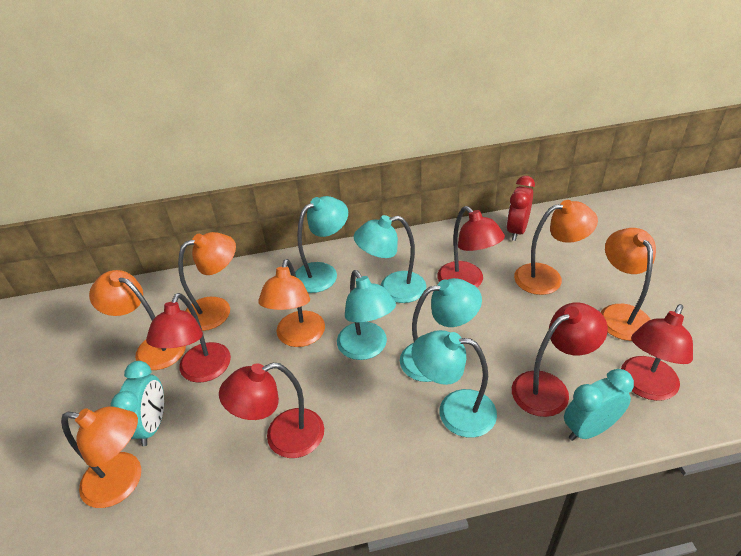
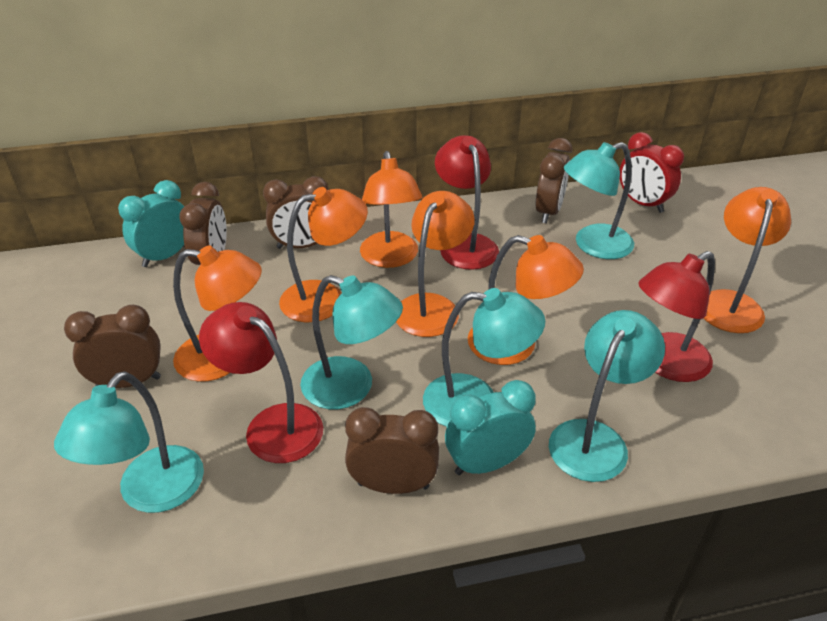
brown clock: none = 0 -> [64,304,161,388] [179,182,227,265] [263,176,328,249] [345,407,439,494] [535,138,572,223] = 5
red lamp: [146,293,231,383] [219,363,324,458] [437,206,505,287] [512,302,608,417] [621,304,693,401] = 5 -> [199,302,323,463] [435,135,499,270] [638,251,715,382] = 3

